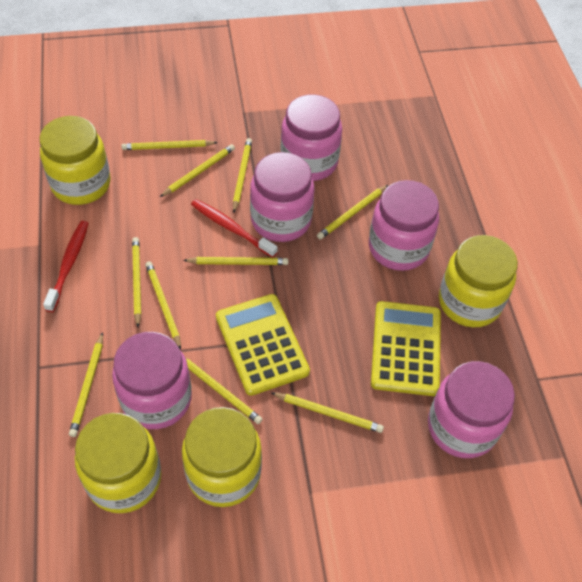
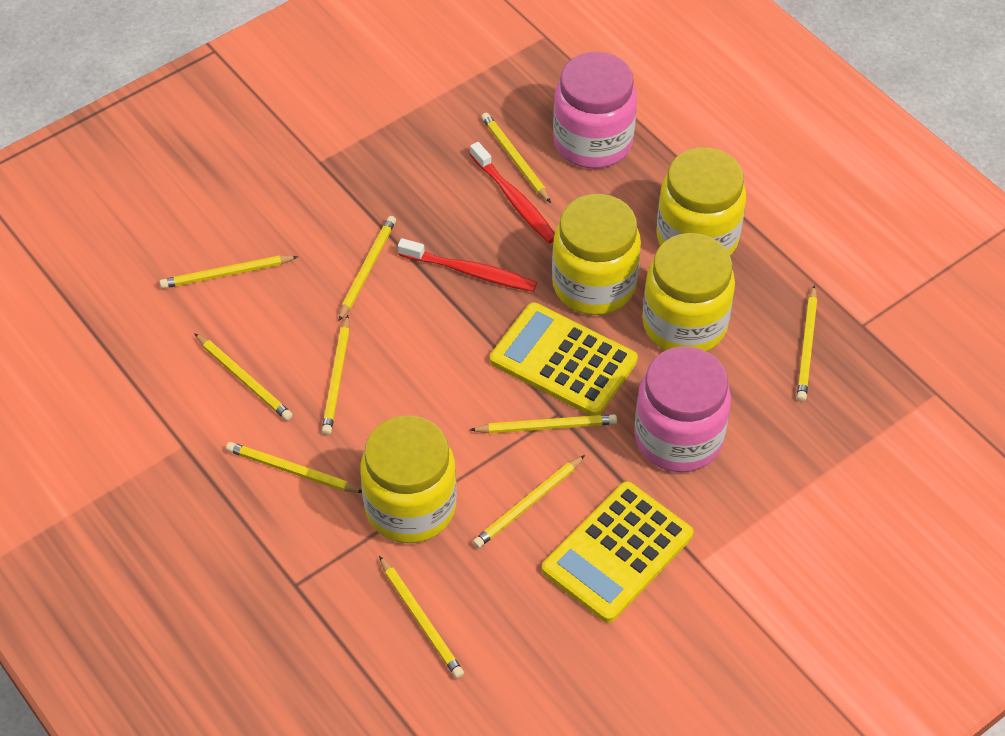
pink jar: [112,332,192,429] [250,152,314,242] [280,94,342,181] [369,180,439,271] [428,361,515,458] = 5 -> [553,52,637,169] [634,346,731,472] = 2

